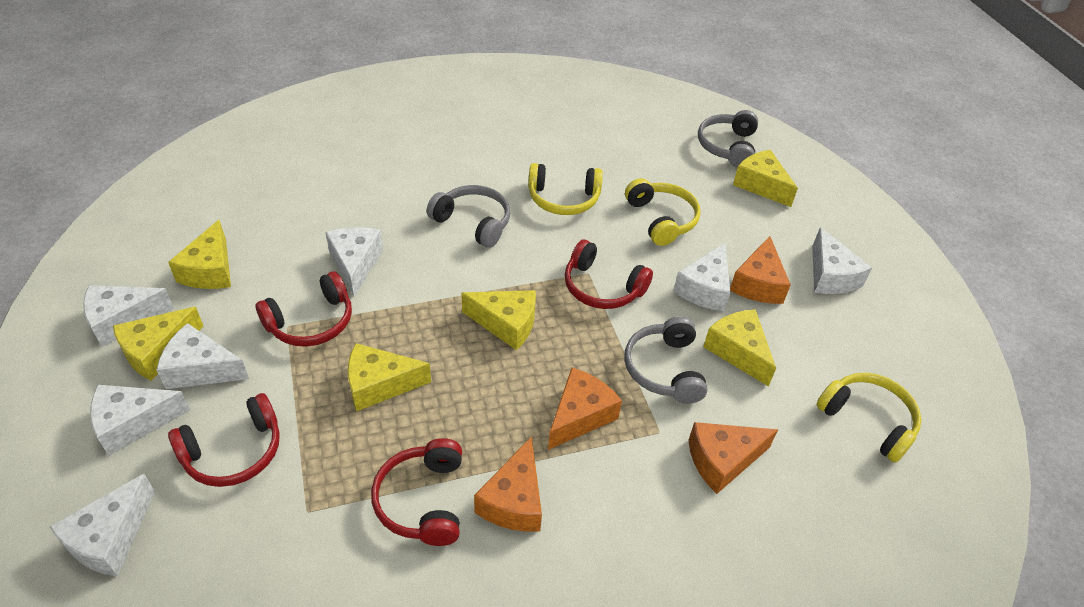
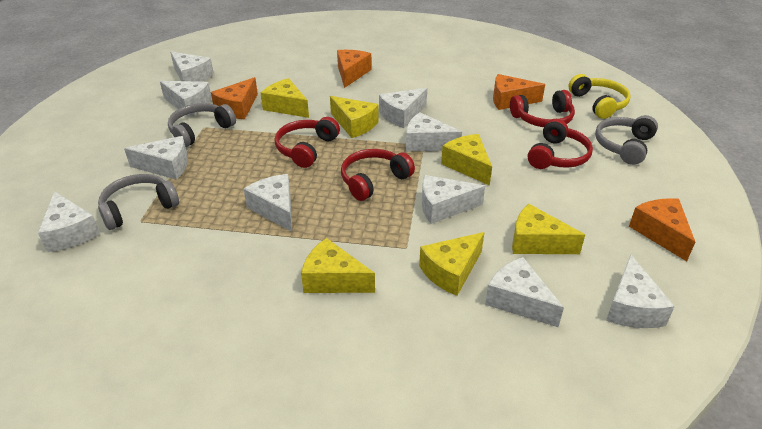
white cheese: [50,474,155,576] [83,285,174,347] [90,385,190,456] [156,323,249,389] [325,227,383,296] [673,243,730,311] [812,227,872,294] = 7 -> [38,191,100,252] [124,136,188,180] [160,81,212,117] [170,51,214,82] [244,174,292,232] [379,88,427,128] [406,112,462,151] [422,175,485,224] [485,257,564,327] [606,254,675,328] = 10
yellow headphones: [528,163,603,215] [625,178,701,246] [816,373,922,463] = 3 -> [568,74,631,119] = 1

